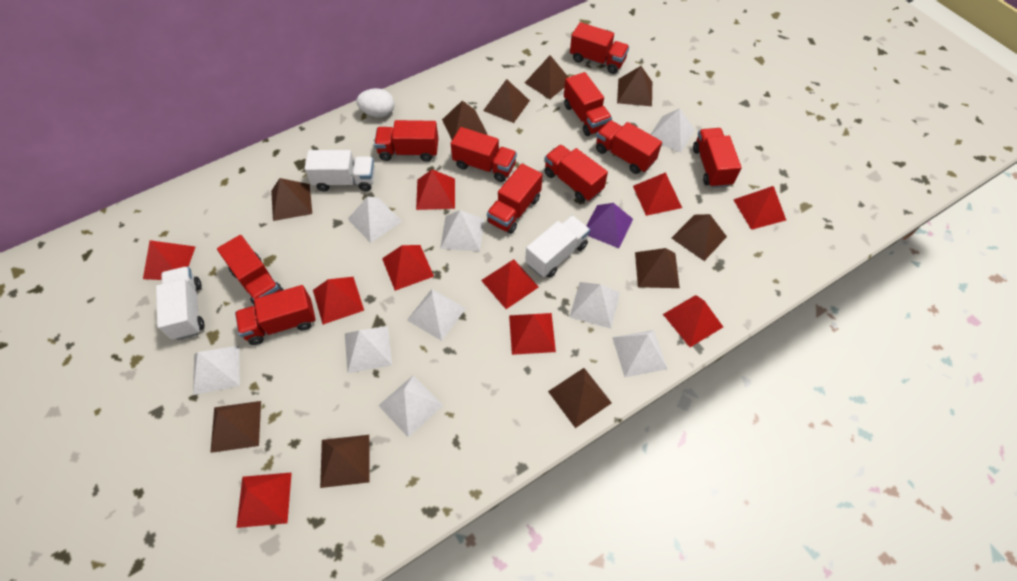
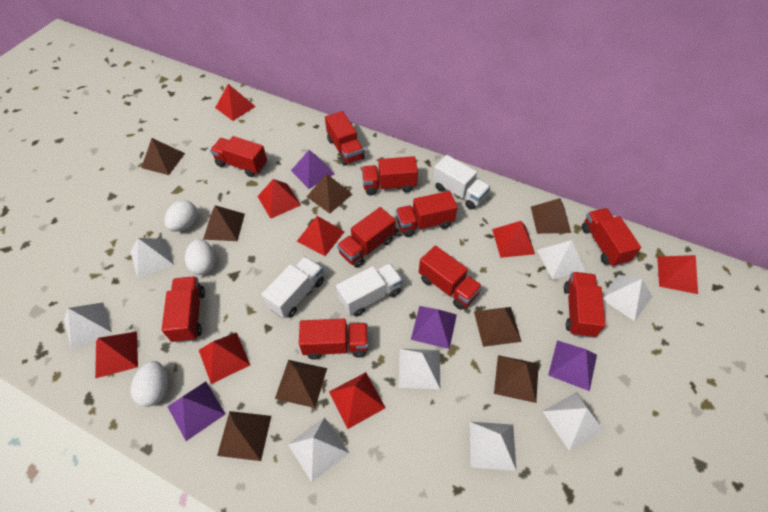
brown pyramid: [210,401,261,453] [271,178,312,221] [320,435,370,488] [442,101,487,140] [483,79,530,123] [525,55,568,99] [548,368,612,428] [617,66,652,106] [635,248,680,288] [672,214,727,261] = 10 -> [141,138,185,175] [203,205,245,241] [217,411,271,461] [275,360,327,408] [307,173,353,214] [474,307,522,347] [494,355,539,403] [531,198,571,234] = 8
purple pyramid: [586,203,633,248] = 1 -> [167,382,225,441] [291,150,335,189] [411,306,457,349] [548,340,597,391] = 4
red pyramid: [143,240,196,280] [236,472,292,528] [313,277,364,325] [382,245,434,291] [416,170,455,210] [481,259,539,309] [509,313,556,355] [633,172,682,216] [663,295,723,347] [733,186,786,230] = 10 -> [95,331,138,378] [199,333,250,384] [215,84,256,121] [257,179,301,219] [296,216,345,256] [329,372,386,429] [492,221,535,258] [657,255,698,294] = 8
white egg: [356,88,394,118] = 1 -> [130,361,168,407] [164,200,198,232] [185,239,215,275] = 3
white pyramid: [193,346,240,395] [345,326,392,373] [348,196,402,243] [378,375,443,437] [407,289,466,341] [440,210,484,251] [570,282,620,328] [612,330,667,377] [650,108,695,153] = 9 -> [64,302,112,351] [130,238,174,279] [288,417,349,482] [399,349,440,389] [470,422,516,471] [537,240,585,279] [542,392,604,451] [602,275,652,321] = 8

